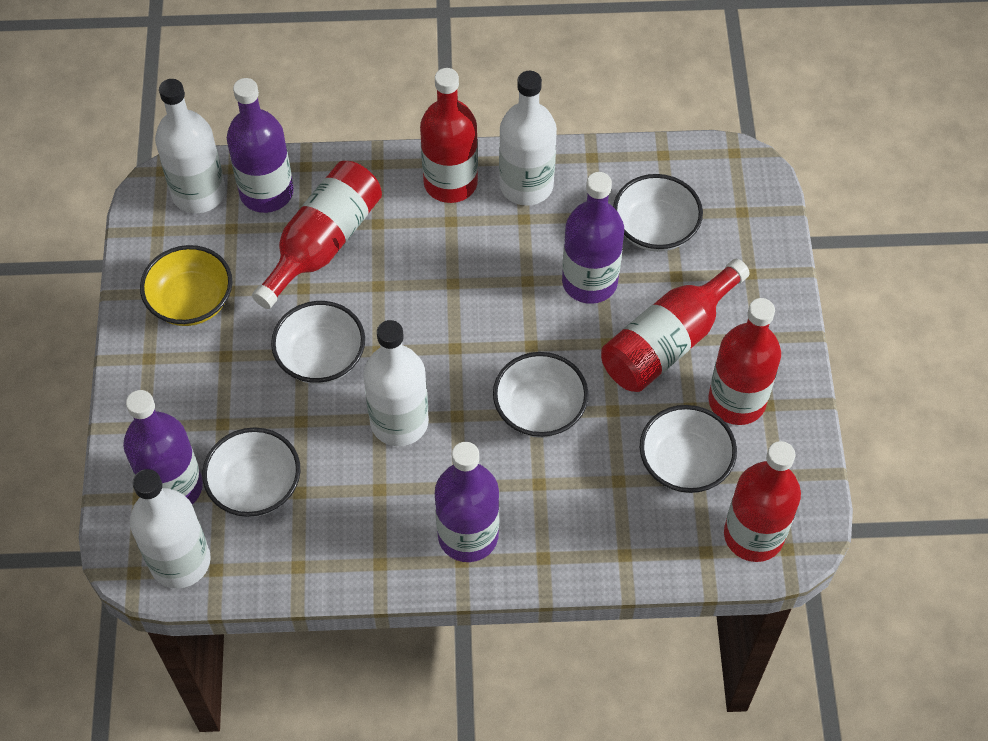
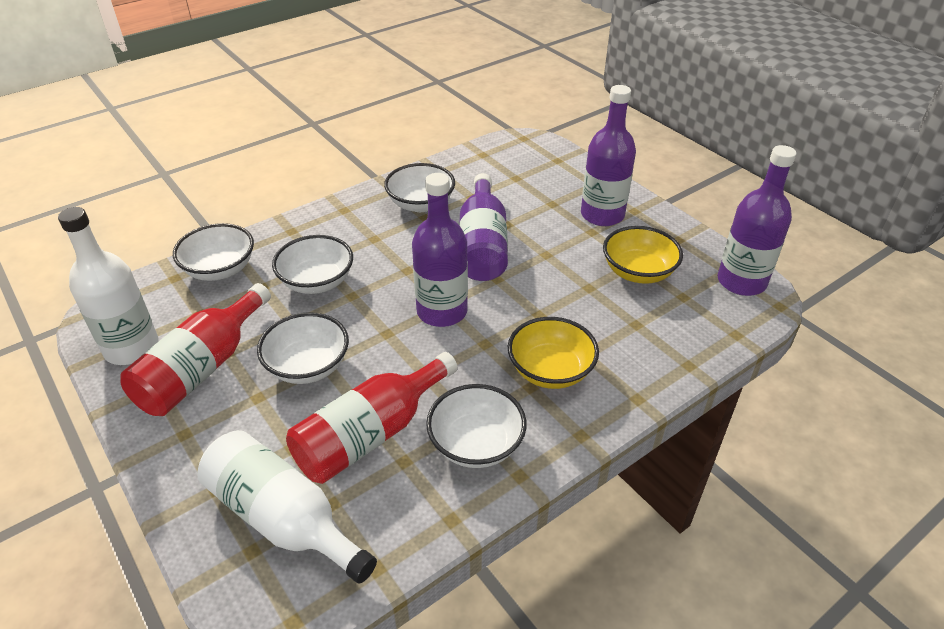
red bottle: [252,161,382,309] [420,68,478,203] [601,259,750,392] [708,298,781,425] [724,441,801,562] = 5 -> [120,283,271,416] [286,352,458,484] = 2
white bottle: [130,469,211,588] [155,79,226,213] [363,320,429,446] [499,71,557,206] = 4 -> [58,207,159,365] [197,430,377,583] = 2
yellow bowl: [140,245,232,326] = 1 -> [508,317,599,389] [603,226,683,284] = 2

